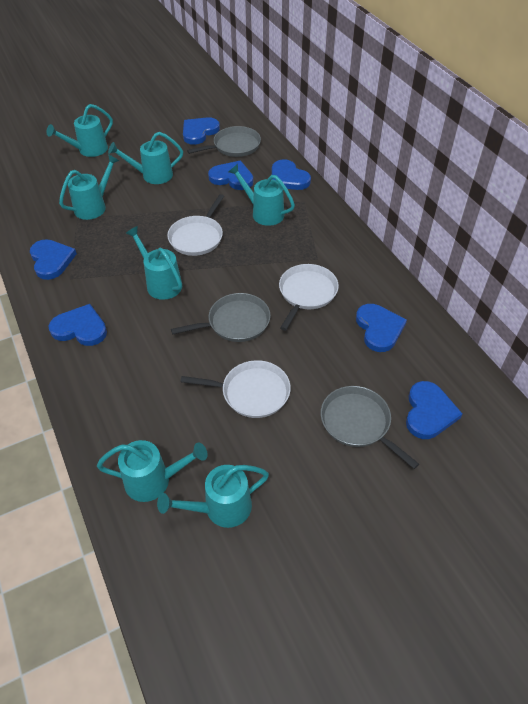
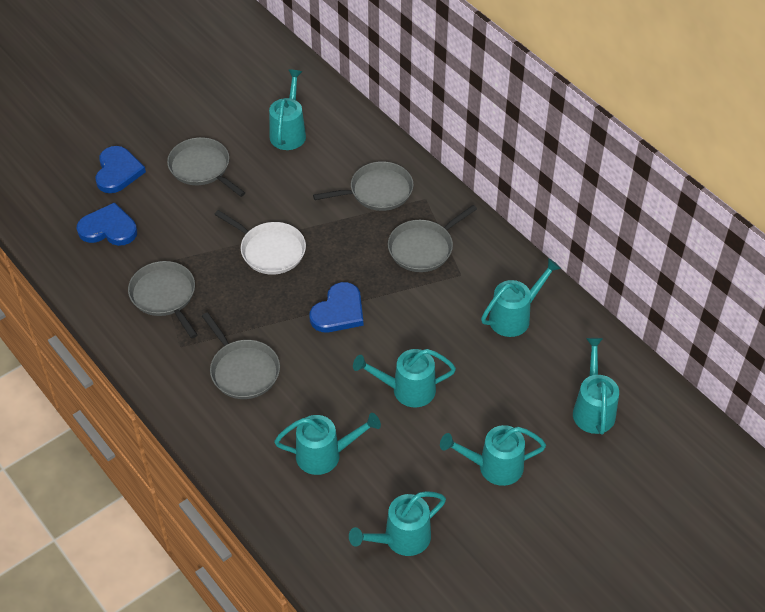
blue heart: [30,239,77,280] [49,304,107,346] [183,117,220,145] [208,161,253,190] [272,159,311,190] [356,304,407,352] [406,381,463,439] = 7 -> [77,202,137,246] [95,146,146,193] [309,282,363,332] = 3
grey pan: [171,293,271,342] [187,126,261,157] [321,386,419,469] = 3 -> [128,261,197,339] [167,137,245,197] [202,312,280,399] [313,161,414,211] [388,205,477,272] = 5
white pan: [167,194,224,256] [181,360,291,418] [279,264,339,331] = 3 -> [214,210,306,275] = 1

